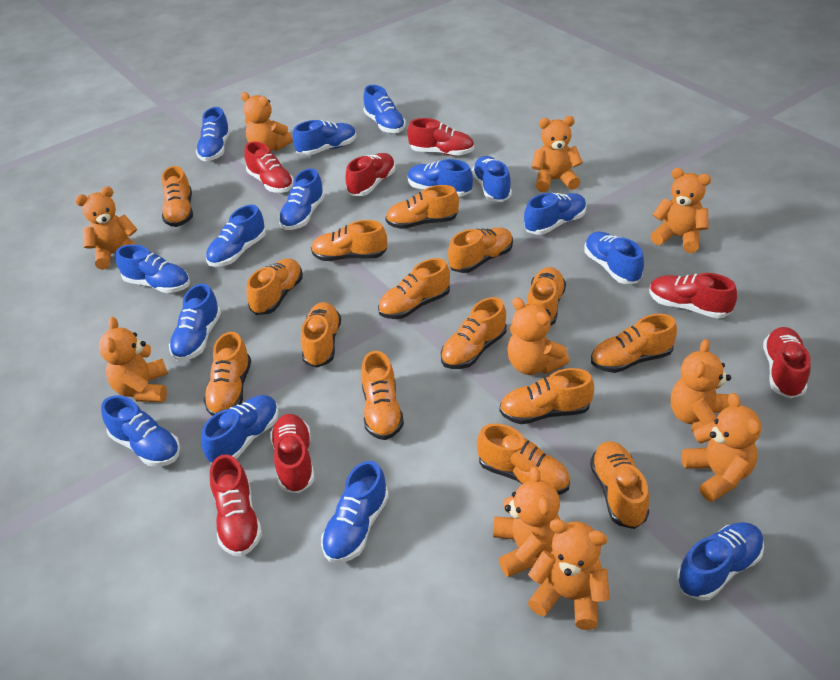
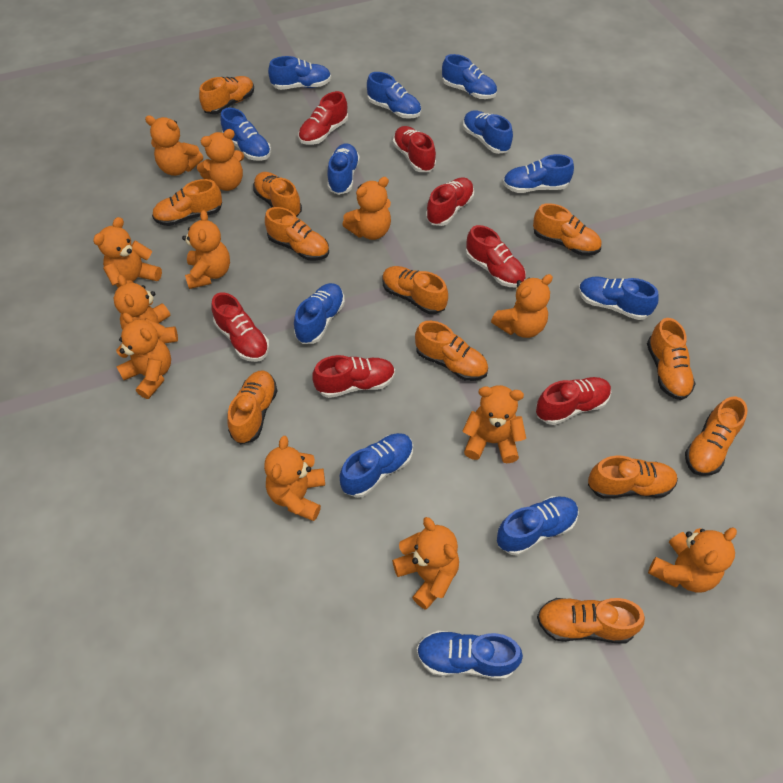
blue shoe: [101,395,180,467] [116,244,190,293] [169,284,221,361] [196,107,231,161] [201,395,279,464] [206,205,266,267] [278,168,325,230] [293,120,356,156] [321,461,389,563] [363,85,406,133] [408,159,473,197] [472,156,512,202] [524,193,587,235] [584,232,644,284] [677,522,764,601] = 15 -> [220,108,271,161] [268,56,331,90] [294,283,345,344] [327,143,360,195] [340,433,413,498] [367,72,421,119] [417,631,523,680] [442,54,497,99] [463,110,513,154] [497,496,579,556] [503,154,574,193] [579,276,659,320] = 12
orange shoe: [162,166,193,227] [203,332,251,416] [246,258,303,315] [301,302,341,368] [311,220,387,261] [361,351,404,440] [378,258,450,319] [385,185,459,229] [441,297,507,369] [448,227,513,273] [477,423,570,495] [499,368,594,424] [527,267,566,326] [590,441,649,529] [591,314,677,373] = 15 -> [152,179,222,226] [199,76,254,114] [227,370,278,444] [253,172,302,217] [265,207,329,261] [383,266,448,314] [415,321,488,381] [533,203,602,256] [537,598,645,643] [588,456,678,499] [647,318,696,400] [685,396,747,476] = 12
orange teddy bear: [75,186,137,270] [99,317,168,402] [241,92,293,151] [493,467,560,577] [507,297,569,375] [528,519,610,630] [531,116,583,192] [650,168,711,253] [671,339,731,432] [682,393,761,502] = 10 -> [93,217,162,288] [114,275,178,344] [116,313,171,399] [145,115,203,176] [182,210,230,289] [197,129,244,191] [264,436,325,521] [342,177,391,240] [392,517,459,610] [463,385,526,463] [491,274,553,338] [648,527,737,593] = 12

